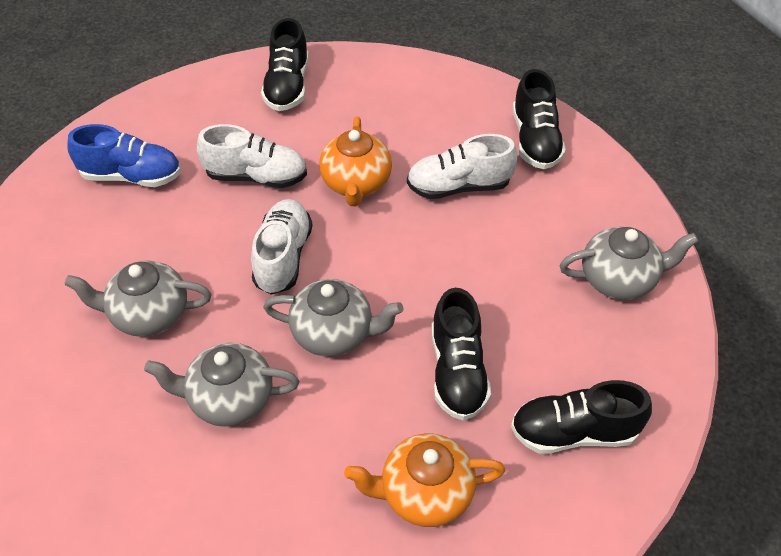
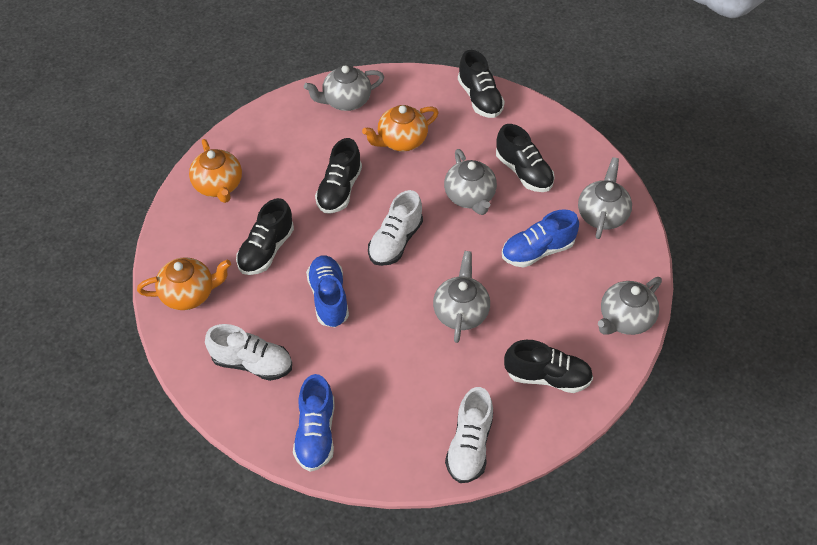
black shoe: [261,18,309,111] [431,288,491,420] [511,380,652,454] [512,69,566,169] = 4 -> [236,198,294,275] [315,138,362,213] [458,50,505,118] [496,124,555,192] [504,340,593,393] = 5
blue shoe: [67,124,181,187] = 1 -> [293,374,334,472] [306,256,349,328] [502,209,579,267] = 3
grey teapot: [64,260,212,337] [144,343,299,427] [263,279,404,357] [560,227,699,300] = 4 -> [304,65,384,111] [433,251,490,343] [444,149,497,215] [578,157,632,239] [598,277,662,335] = 5
orange teapot: [319,116,392,206] [344,434,505,527] = 2 -> [137,257,231,310] [189,139,242,203] [362,105,439,152] = 3

